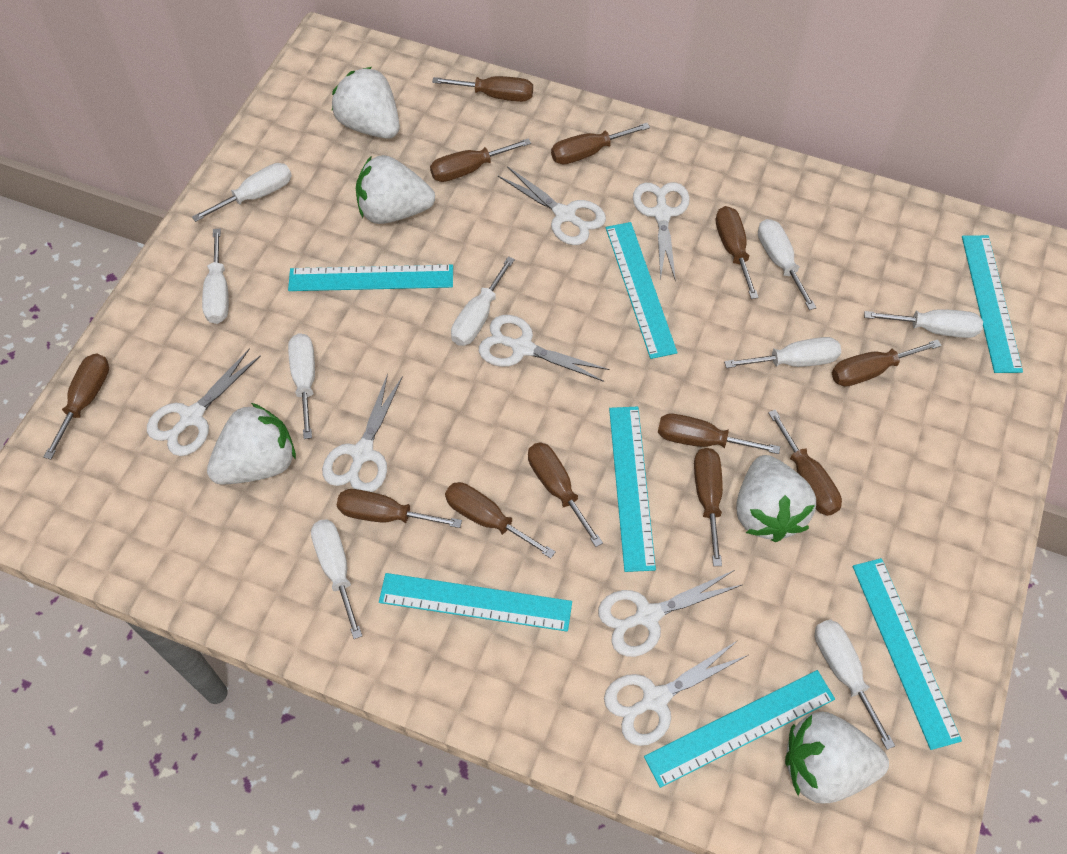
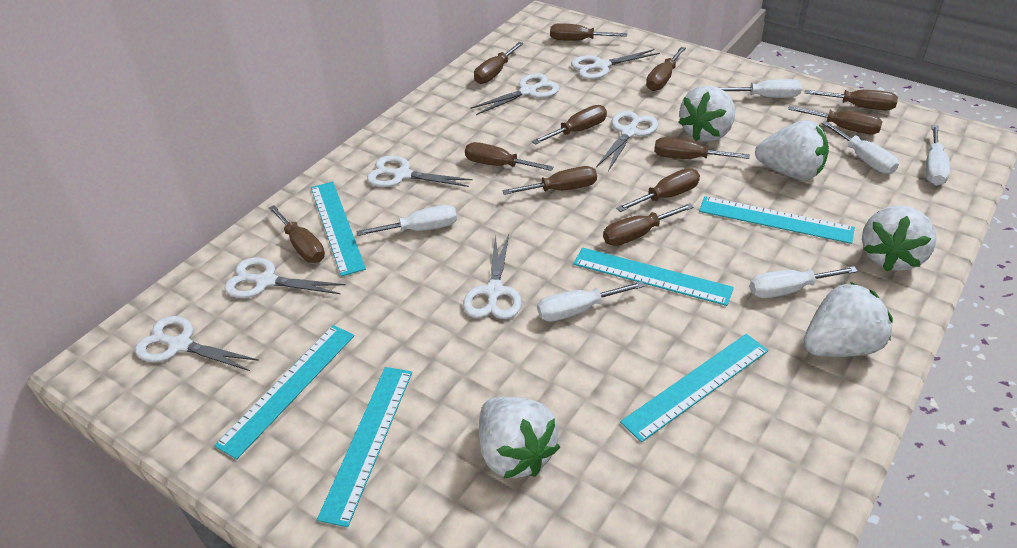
turquoise ruler: [288,265,453,291] [379,573,572,632] [606,222,678,359] [609,407,656,572] [644,670,835,788] [853,558,962,750] [962,235,1023,373] = 7 -> [214,325,354,459] [311,182,366,276] [317,367,412,527] [573,247,734,306] [620,334,768,442] [699,196,855,244] = 6
white screwdriver: [192,163,292,222] [202,228,229,324] [288,333,315,439] [311,519,362,639] [451,256,515,346] [724,337,841,368] [758,219,817,310] [814,619,895,750] [864,309,983,338] = 9 -> [356,205,457,236] [537,281,645,322] [720,79,802,98] [750,266,858,298] [821,121,899,174] [925,125,950,185] = 6

